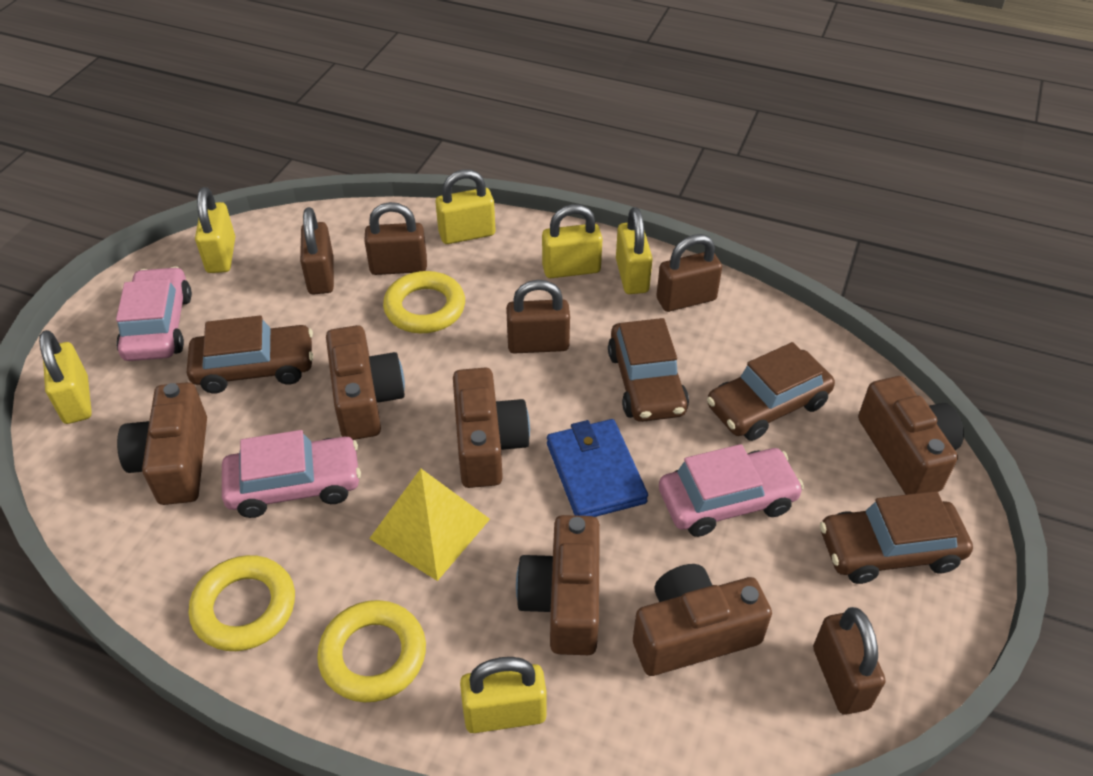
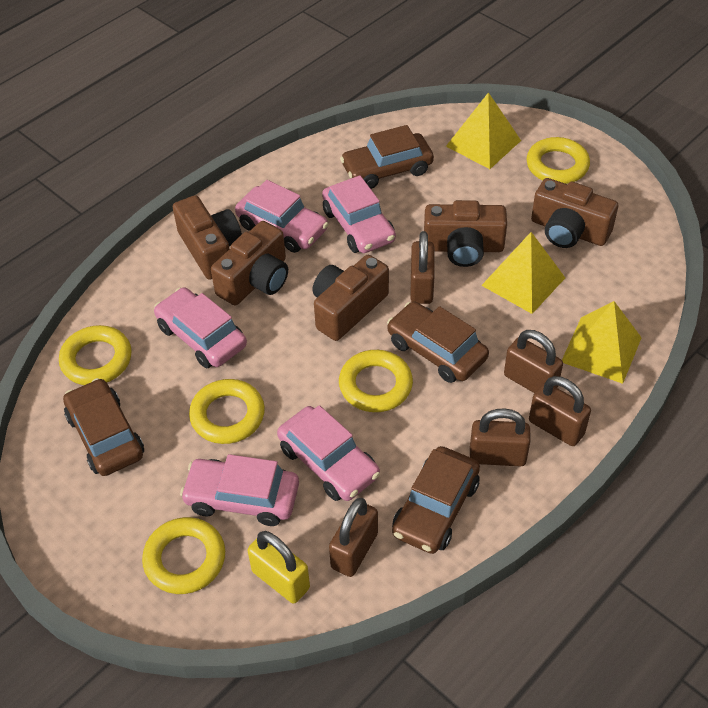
blue wallet: [547,419,648,517] = 1 -> none = 0
brown camera: [117,382,207,505] [326,325,405,440] [453,368,530,488] [516,515,600,655] [633,564,772,676] [858,376,964,495] = 6 -> [173,195,242,280] [211,221,288,305] [312,255,389,341] [424,200,507,267] [531,178,618,248] = 5
pink car: [116,267,192,361] [222,430,361,518] [659,444,804,537] = 3 -> [154,287,247,368] [180,454,299,526] [235,180,328,253] [277,405,380,501] [322,175,396,253] = 5
yellow padlock: [39,330,92,424] [195,187,235,273] [435,169,495,244] [460,657,546,733] [542,204,603,278] [616,207,653,294] = 6 -> [248,531,310,604] = 1
yellow pyramid: [369,469,490,581] = 1 -> [446,92,521,169] [481,232,565,314] [562,301,642,384] = 3
yellow ring: [189,555,295,651] [317,600,426,702] [383,271,465,333] = 3 -> [59,325,132,385] [142,517,225,594] [189,379,265,444] [339,350,413,412] [526,137,590,184] = 5

